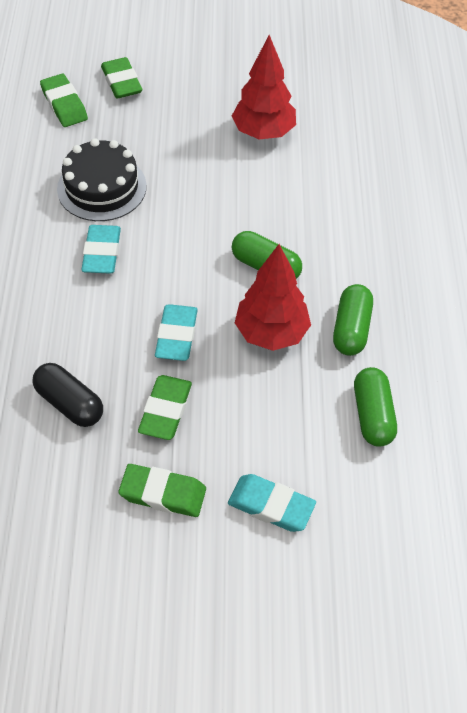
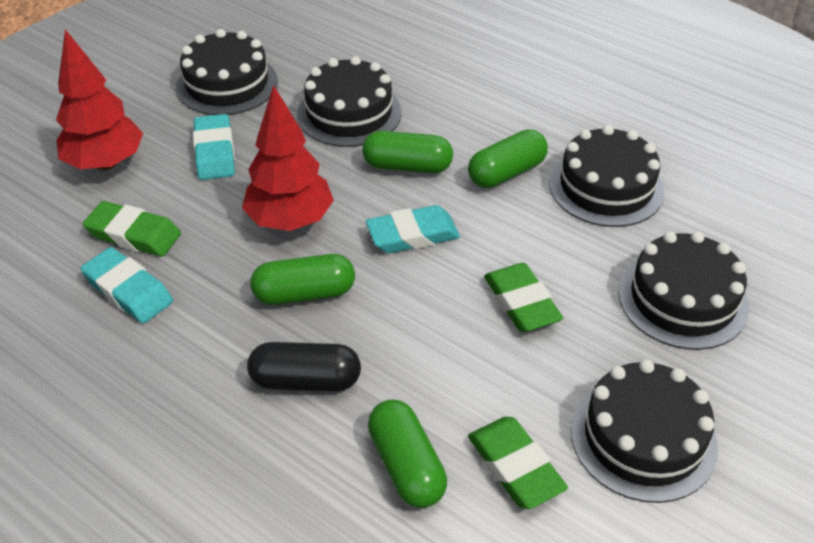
black cake: [57,138,147,221] = 1 -> [176,29,278,115] [297,56,402,147] [549,125,665,227] [571,359,718,503] [618,231,749,350] = 5
green capsule: [232,231,302,279] [333,284,373,356] [354,367,397,446] = 3 -> [250,254,355,305] [362,131,453,174] [368,400,447,508] [468,129,548,188] = 4
green eraser: [40,74,88,127] [101,57,142,99] [118,464,206,517] [138,375,192,440] = 4 -> [83,201,181,257] [468,417,568,509] [484,263,563,332] = 3

